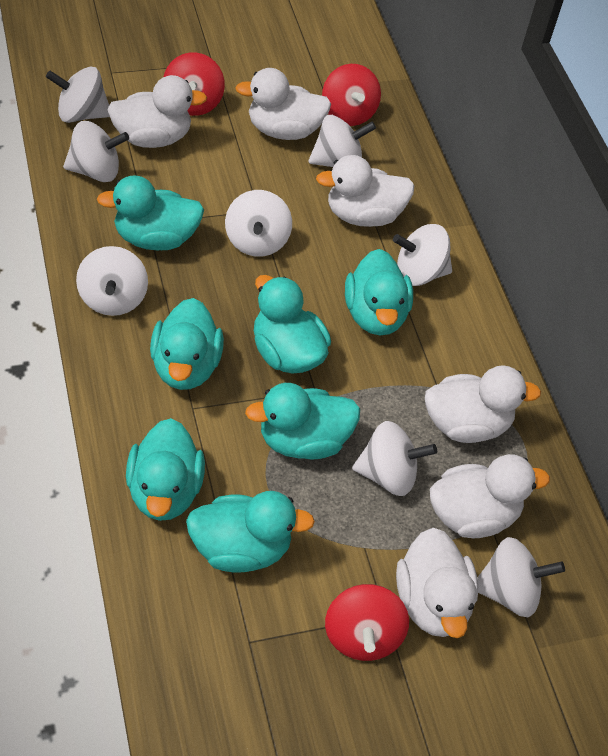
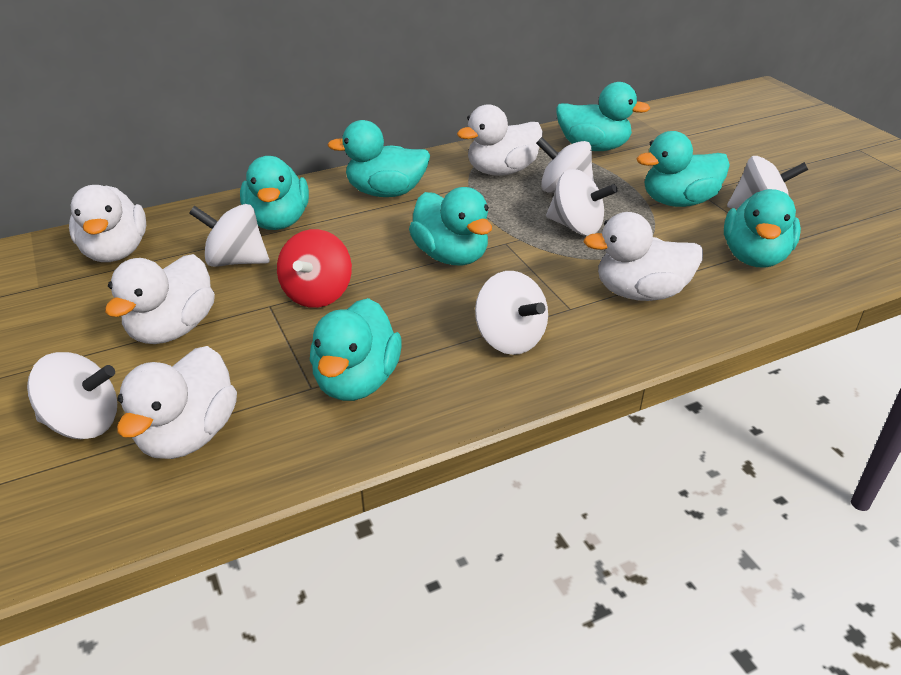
red spinning top: [164,52,225,116] [322,64,381,126] [325,584,409,661] = 3 -> [277,229,352,308] = 1
white duck: [107,75,207,148] [235,68,331,140] [316,155,414,227] [396,528,478,638] [425,365,541,443] [430,454,550,538] = 6 -> [69,185,146,262] [105,254,215,344] [117,346,237,459] [457,104,543,176] [583,212,703,301] = 5
white spinning top: [46,67,110,123] [63,121,129,182] [76,246,148,316] [225,190,292,257] [308,115,376,167] [352,421,437,496] [393,224,452,286] [477,537,565,617] = 8 -> [27,352,117,439] [189,204,269,267] [475,271,548,355] [536,137,594,193] [546,169,617,236] [727,156,808,209] = 6

